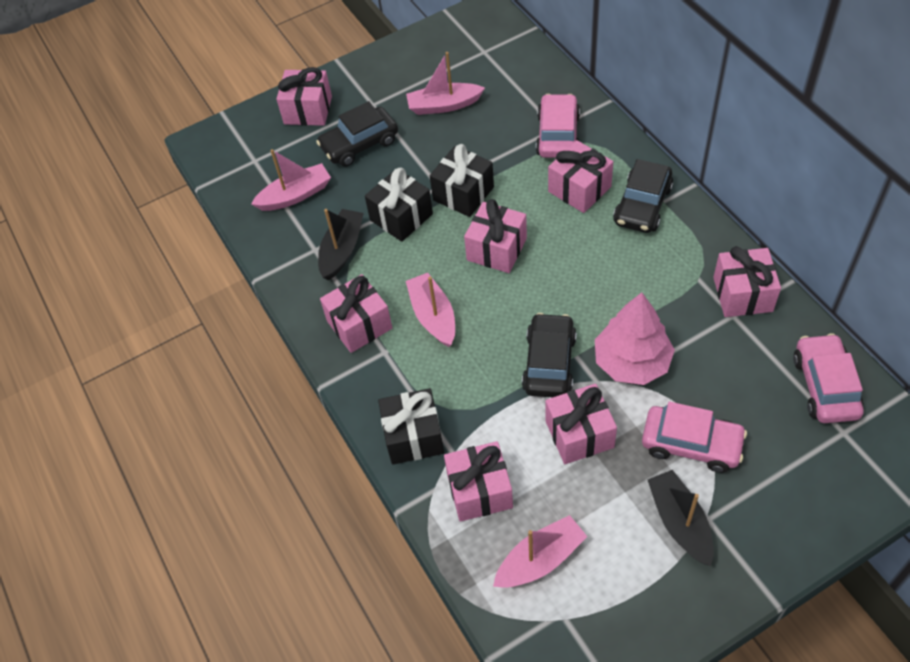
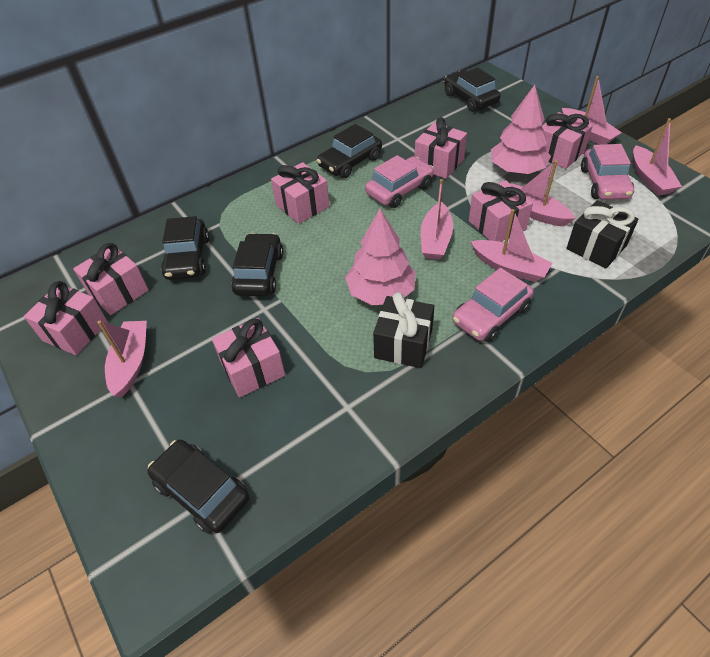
black boat: [318,209,364,280] [647,470,714,566] = 2 -> none = 0
black car: [316,101,398,167] [522,313,577,397] [613,159,673,233] = 3 -> [148,440,249,534] [161,216,209,280] [231,233,283,296] [317,124,382,178] [444,67,501,112] = 5
black gift: [365,167,433,242] [378,388,444,465] [430,144,494,217] = 3 -> [373,292,434,368] [566,200,638,269] = 2
pink boat: [251,149,331,211] [406,52,485,115] [406,273,455,347] [493,515,587,588] = 4 -> [97,321,147,397] [421,179,453,260] [470,209,553,282] [511,160,576,226] [562,76,622,145] [633,118,682,196] = 6
pink tree: [595,292,675,385] = 1 -> [345,209,415,305] [491,85,551,174] = 2

